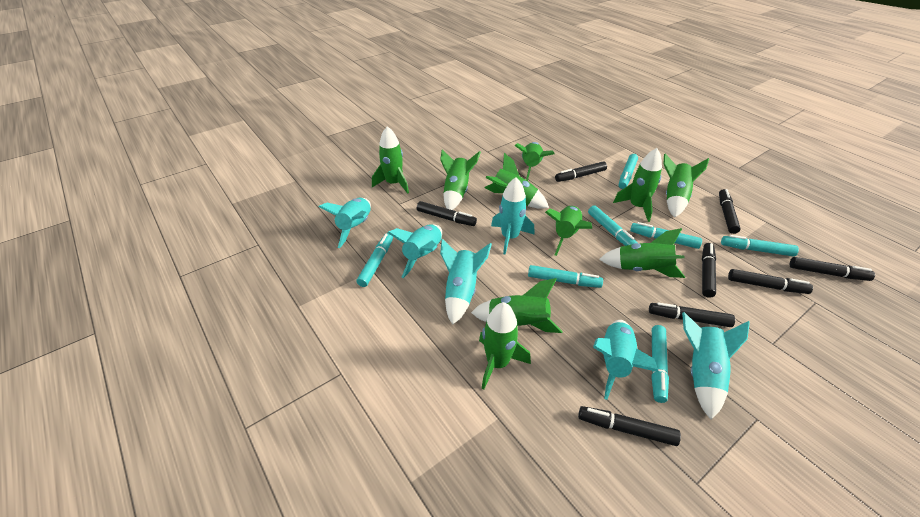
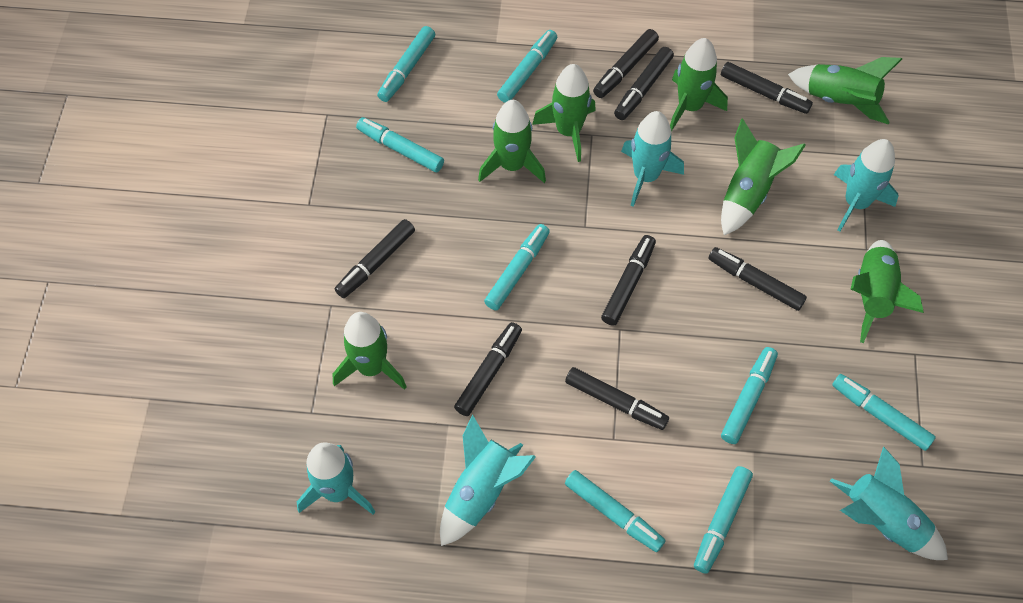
green rocket: [372,126,409,194] [440,149,481,210] [471,278,563,333] [479,302,531,389] [485,153,549,209] [515,142,554,181] [545,206,592,256] [599,228,685,278] [613,148,662,222] [663,154,709,217] = 10 -> [333,312,407,390] [478,100,546,183] [532,64,596,162] [670,38,728,132] [721,118,806,235] [788,57,902,124] [851,240,924,343] = 7
turquoise marker: [356,233,393,287] [528,265,603,288] [588,205,637,246] [619,154,638,189] [630,222,702,249] [651,325,669,403] [721,235,799,256] = 7 -> [356,117,444,172] [377,26,435,102] [484,224,550,310] [497,30,557,103] [565,470,666,552] [694,466,753,574] [721,347,778,444] [832,374,936,451] = 8
turquoise rocket: [319,198,371,248] [387,224,442,278] [440,239,492,325] [491,177,534,254] [593,320,658,400] [682,312,750,419] = 6 -> [297,443,375,515] [440,414,536,546] [621,111,684,207] [830,446,948,560] [834,139,898,231] = 5

